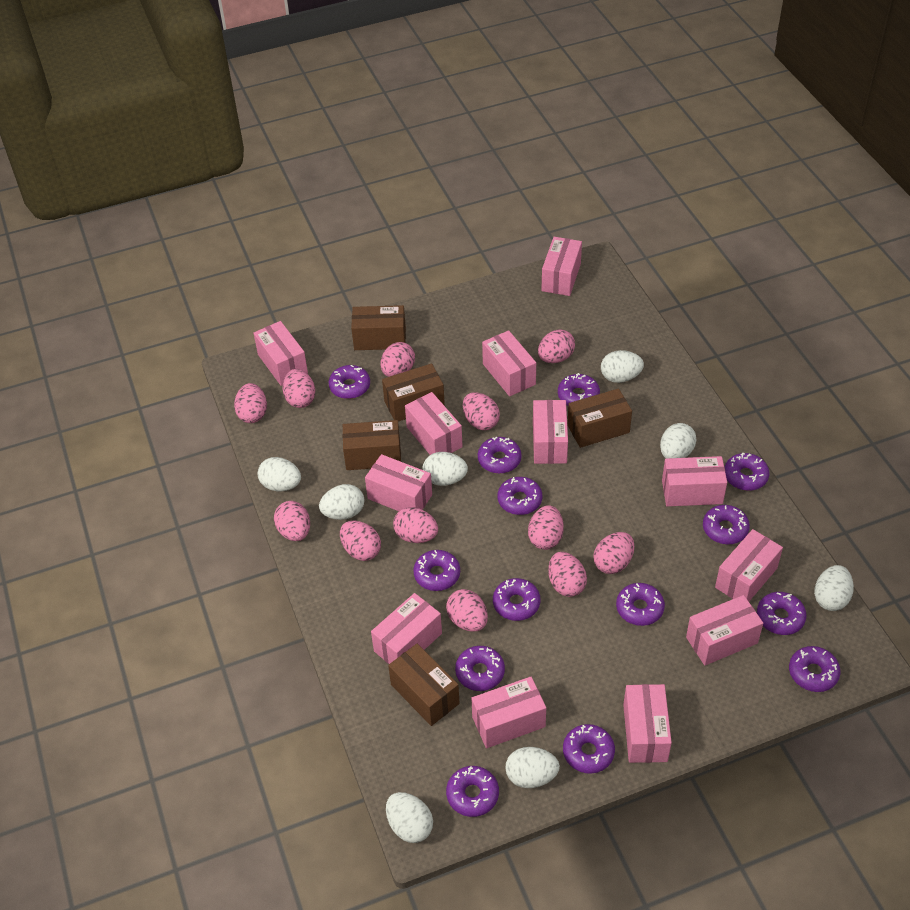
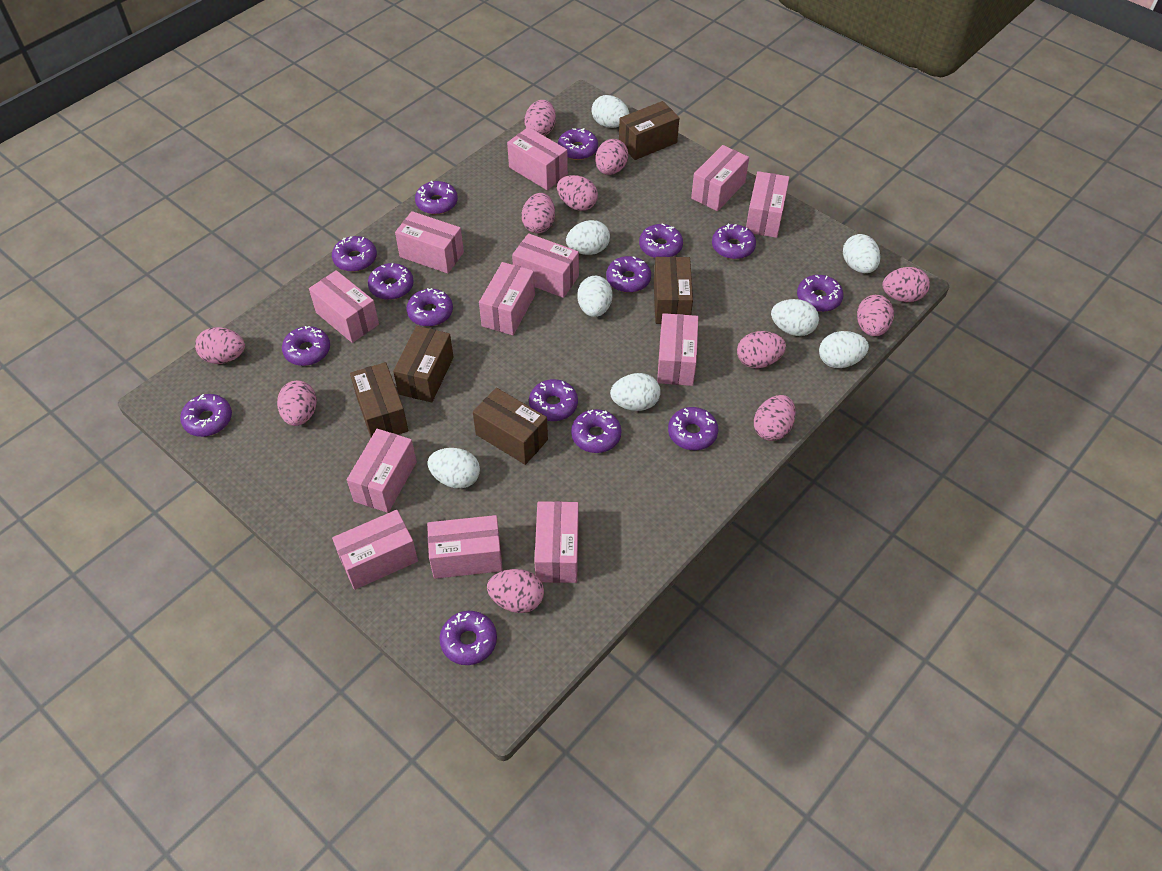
pink egg: [234,383,267,423] [274,501,310,541] [283,369,315,408] [340,520,381,561] [381,342,415,377] [393,507,438,543] [446,589,488,632] [463,392,500,430] [528,505,564,550] [538,329,575,363] [548,552,587,597] [593,532,634,574] = 12 -> [195,327,245,364] [277,381,317,426] [487,569,544,613] [521,193,555,233] [524,100,556,136] [557,175,598,211] [595,139,628,175] [737,331,786,368] [754,395,796,441] [857,295,894,336] [882,267,930,302] = 11
purple donut: [329,365,370,399] [413,550,460,591] [446,766,499,817] [455,646,505,691] [478,437,521,474] [493,578,540,621] [498,477,542,515] [558,373,600,406] [563,724,615,774] [616,583,665,626] [703,505,750,544] [725,452,769,491] [757,592,807,635] [789,646,841,692] = 14 -> [180,394,232,437] [282,326,330,366] [332,236,377,272] [368,263,414,300] [406,288,453,327] [415,181,458,215] [440,611,497,665] [529,379,578,421] [558,128,598,160] [571,409,622,453] [606,256,651,293] [639,224,683,258] [668,407,718,450] [712,224,756,259] [797,275,843,312] = 15

